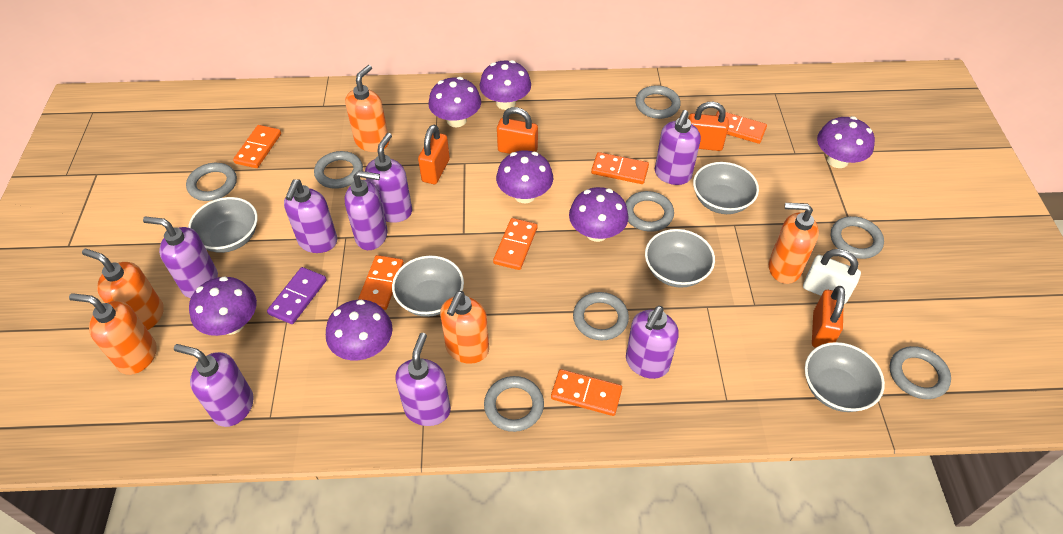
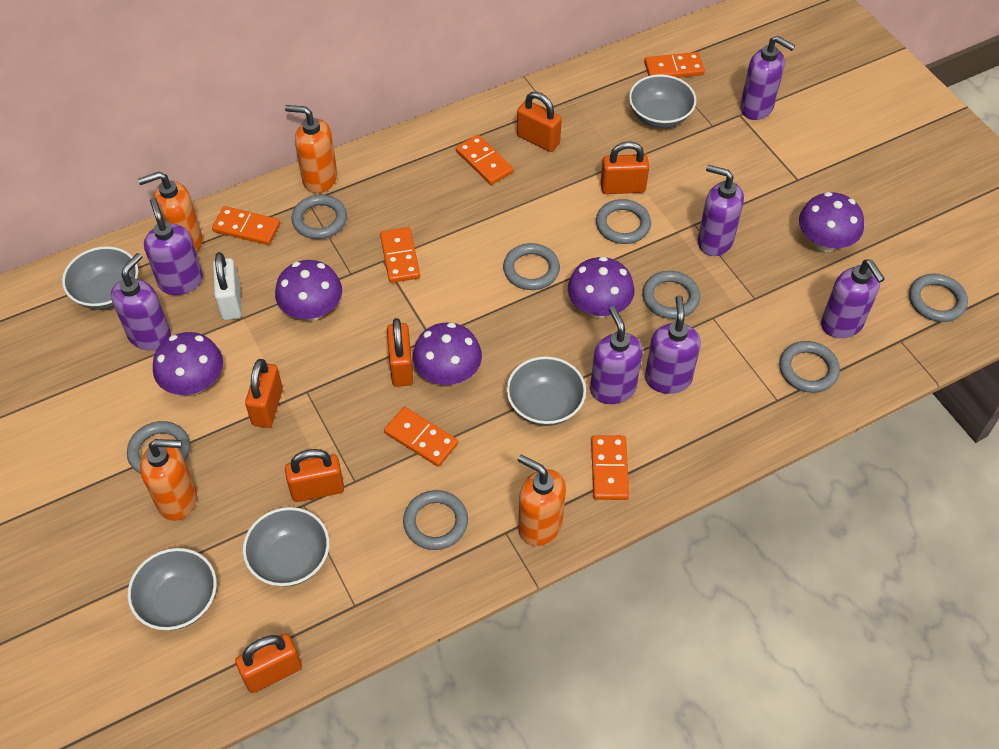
orange padlock: [418,125,450,184] [497,107,538,154] [688,102,729,151] [812,286,845,348] = 4 -> [235,634,302,693] [245,359,283,428] [285,449,344,502] [387,318,413,387] [517,92,562,152] [600,141,649,194] = 6
orange soap dispenser: [69,293,157,375] [82,249,164,330] [345,65,389,152] [440,291,489,364] [768,203,819,284] = 5 -> [138,172,202,252] [140,439,197,521] [285,105,337,193] [518,455,566,546] = 4
purple domino: [267,267,327,324] = 1 -> none = 0
purple mushroom: [189,276,257,336] [326,299,393,360] [428,77,481,127] [480,60,531,110] [496,150,553,203] [569,187,629,242] [817,116,875,168] = 7 -> [153,332,223,395] [275,260,342,321] [413,322,482,385] [568,256,634,318] [799,192,864,252] = 5
purple soap dispenser: [143,216,218,298] [174,344,254,427] [284,179,338,253] [345,171,388,250] [365,133,412,223] [395,333,451,426] [626,306,679,379] [655,110,701,185] = 8 -> [111,253,171,351] [144,198,203,295] [590,306,643,404] [645,295,701,394] [698,165,744,256] [740,36,795,120] [821,260,885,338] = 7

